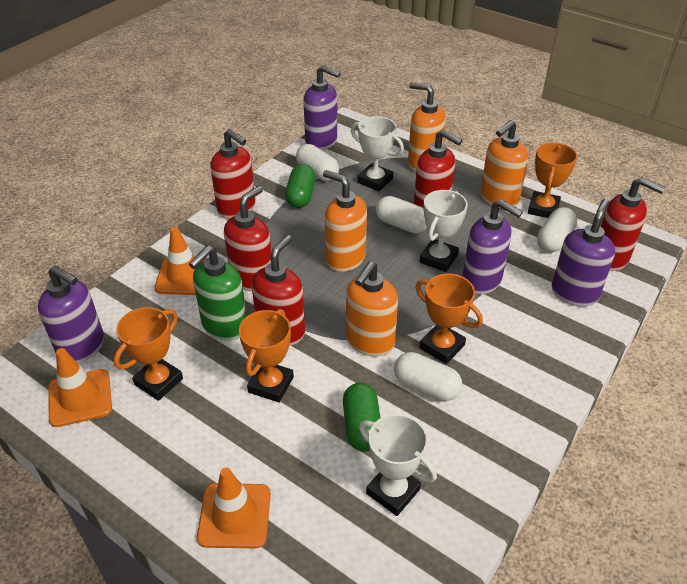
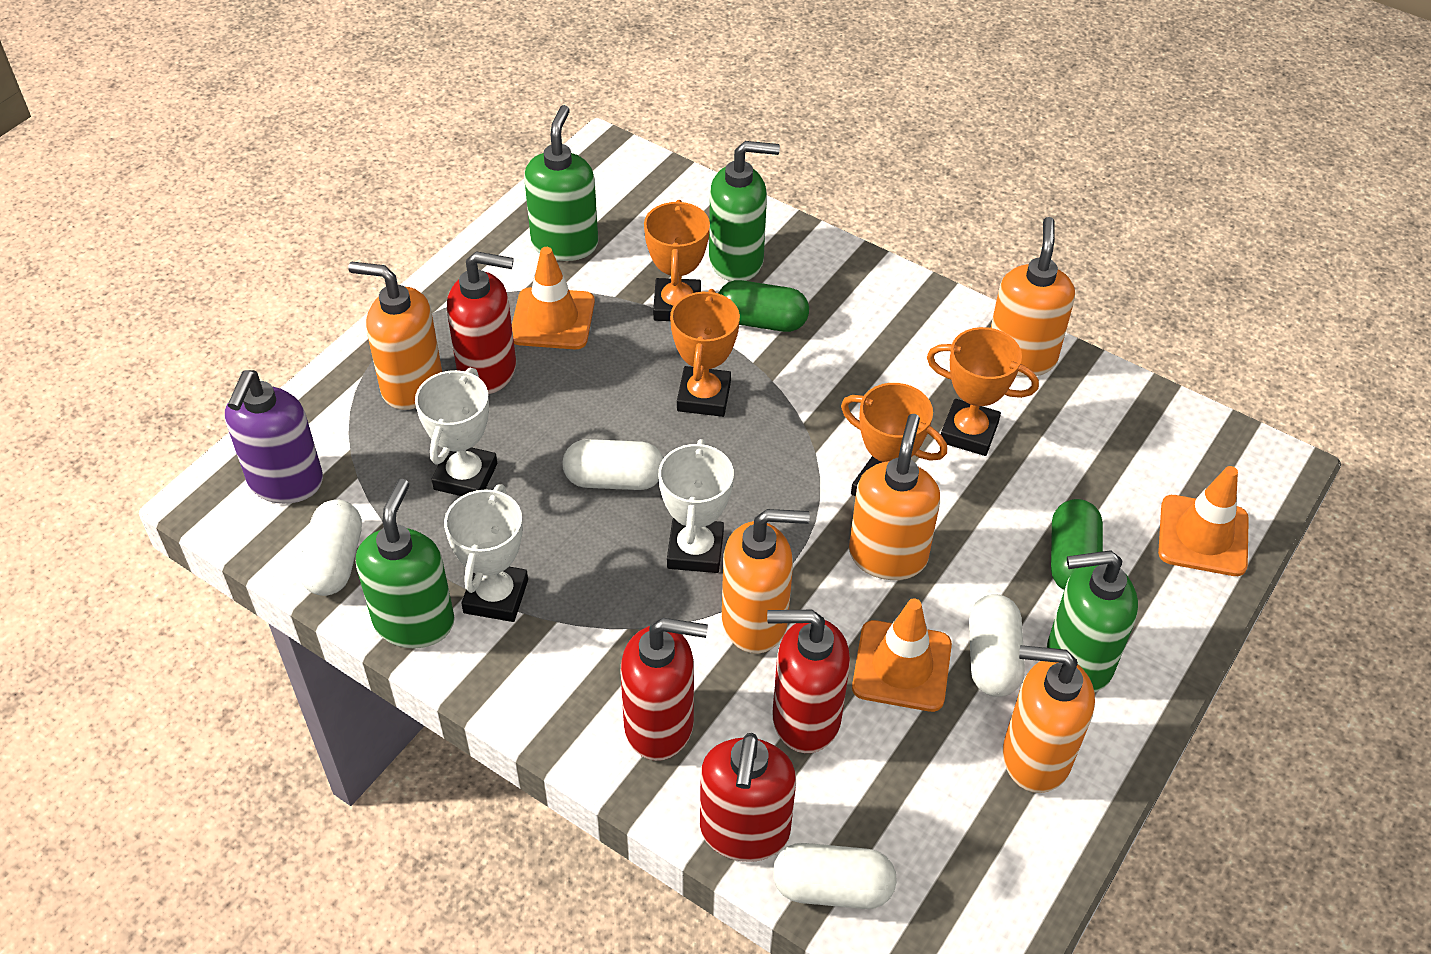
green soap dispenser: [189,246,247,341] = 1 -> [356,479,455,648] [524,105,598,261] [709,141,780,281] [1047,550,1138,692] = 4
orange soap dispenser: [323,170,367,272] [346,261,398,356] [408,82,446,172] [480,120,529,209] = 4 -> [349,261,442,410] [722,509,810,654] [849,414,940,580] [991,217,1075,377] [1003,645,1095,793] = 5
purple soap dispenser: [38,266,104,363] [304,65,341,150] [462,199,523,294] [552,199,615,306] = 4 -> [225,370,323,504] = 1
red soap dispenser: [210,129,256,219] [224,186,271,292] [251,235,305,346] [414,129,462,208] [601,177,665,271] = 5 -> [447,251,516,394] [621,618,708,761] [700,733,796,862] [767,610,850,753] = 4

